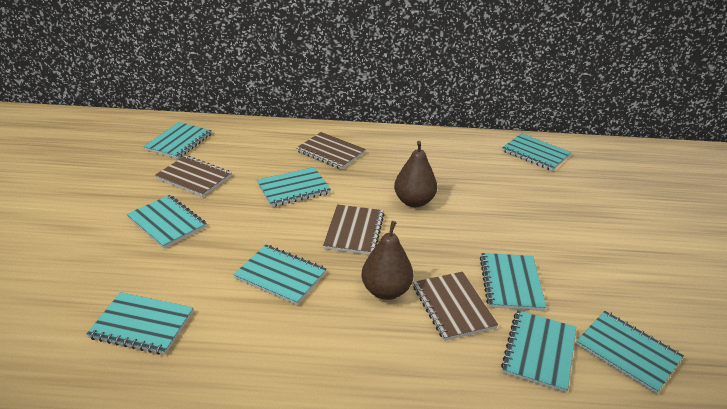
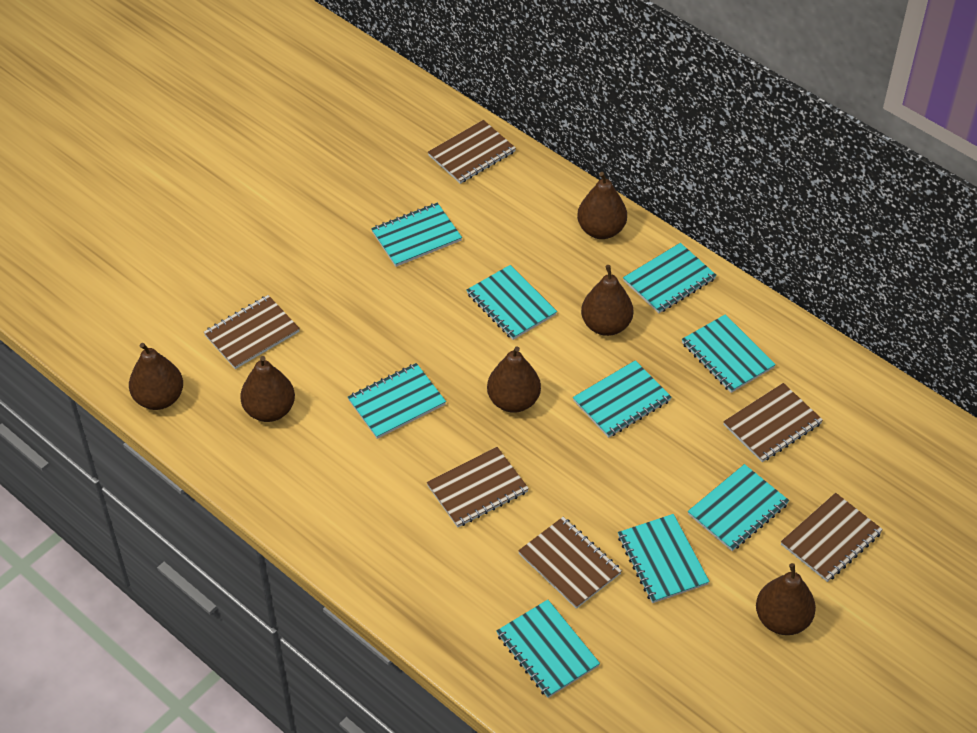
brown notebook: [155,156,232,197] [296,132,366,169] [323,205,384,255] [413,272,498,341] = 4 -> [204,295,300,369] [427,447,529,528] [428,120,516,184] [518,517,622,609] [723,383,823,462] [781,493,883,582] = 6
brown pear: [362,221,413,300] [394,141,437,207] = 2 -> [129,343,183,410] [240,356,295,422] [487,346,541,413] [577,172,627,239] [581,265,633,336] [756,563,816,635] = 6

